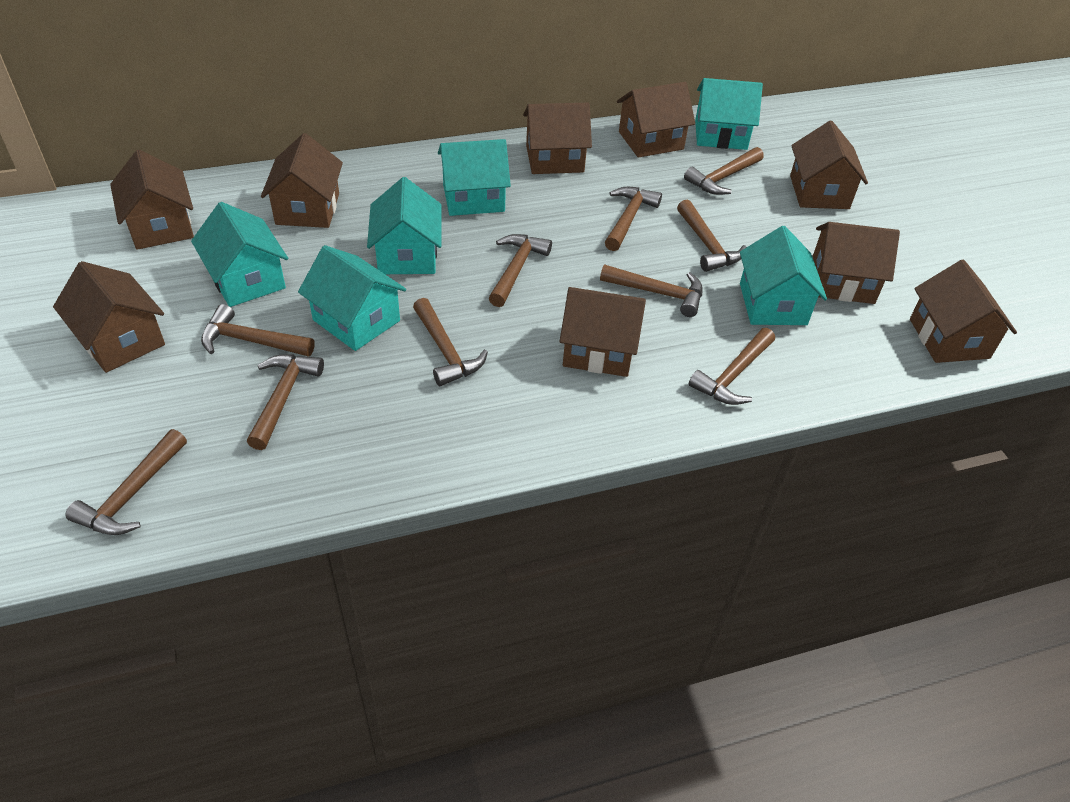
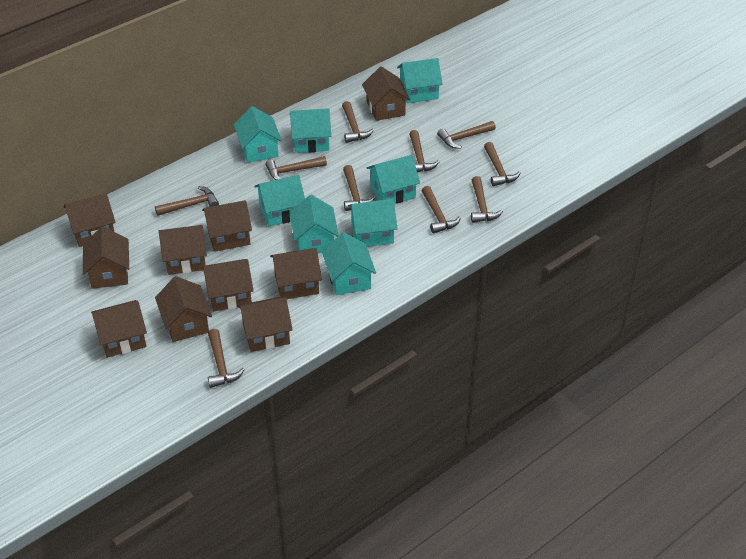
brown house: [53,261,165,373] [110,150,194,250] [261,133,343,228] [523,103,592,174] [560,287,646,377] [617,82,695,158] [790,121,868,209] [812,222,900,304] [910,260,1017,363] = 9 -> [64,193,116,247] [83,226,129,289] [91,300,147,358] [155,276,212,342] [159,225,207,275] [202,200,252,252] [202,259,254,311] [238,296,293,352] [270,248,322,299] [362,66,410,121] = 10
turquoise house: [191,202,288,307] [298,245,406,351] [367,177,441,274] [438,139,511,216] [695,78,763,150] [740,226,827,325] = 6 -> [234,106,282,163] [254,175,305,226] [290,108,331,153] [290,195,339,253] [322,232,376,295] [348,199,398,247] [367,155,420,204] [397,58,443,103] = 8

